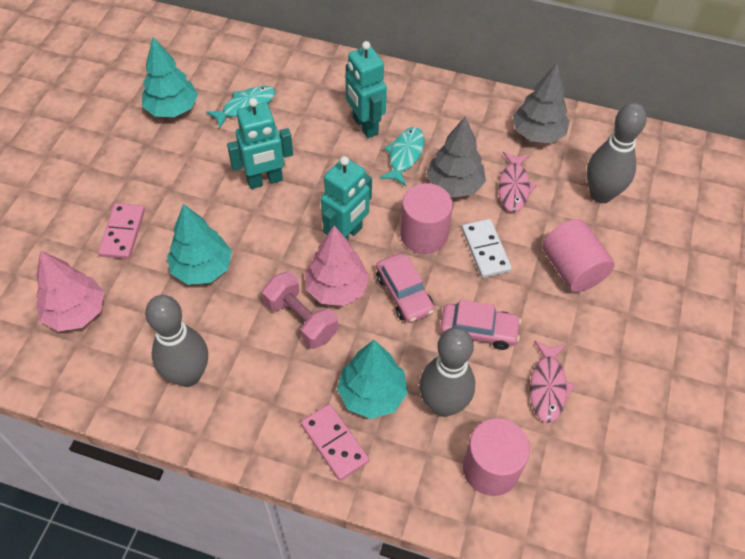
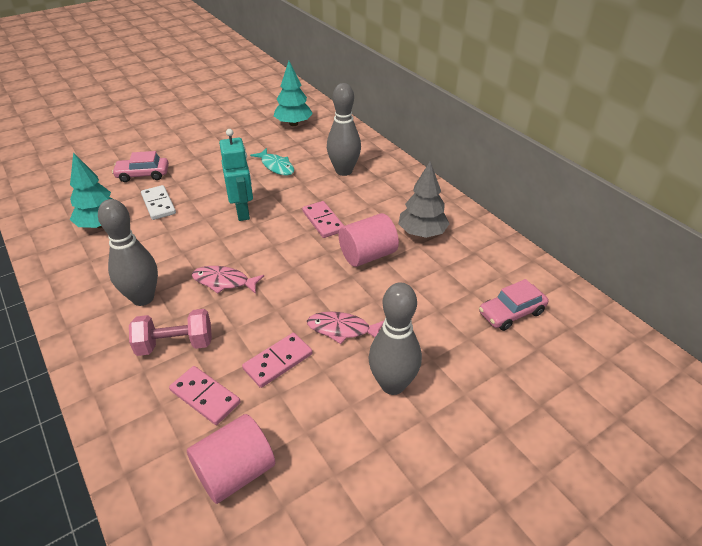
grey tree: [426,117,486,198] [513,63,570,143] = 2 -> [398,161,449,238] = 1
pink cylinder: [400,183,453,254] [463,418,530,496] [542,219,615,292] = 3 -> [187,414,275,504] [339,213,399,267] = 2
pink domino: [98,203,145,259] [301,404,369,481] = 2 -> [169,366,241,425] [242,333,312,388] [302,201,344,238] = 3
pink tree: [36,250,104,332] [305,226,370,306] = 2 -> none = 0
turquoise fish: [206,86,275,128] [380,127,425,186] = 2 -> [250,148,294,176] = 1
turquoise robot: [227,98,293,189] [321,156,372,241] [345,41,387,138] = 3 -> [219,129,253,221] = 1
turquoise tree: [142,37,198,117] [167,204,232,285] [337,340,408,419] = 3 -> [70,152,113,228] [274,61,313,126] = 2

